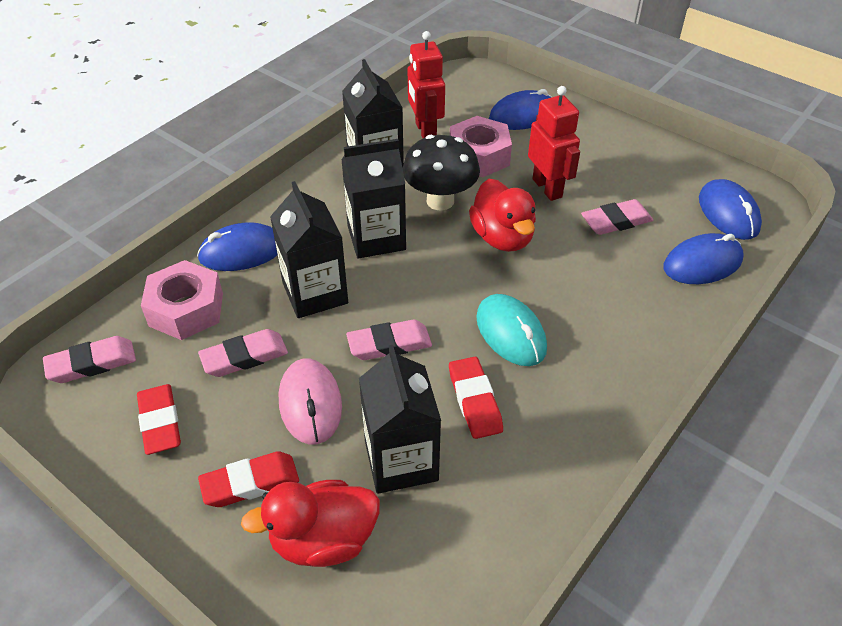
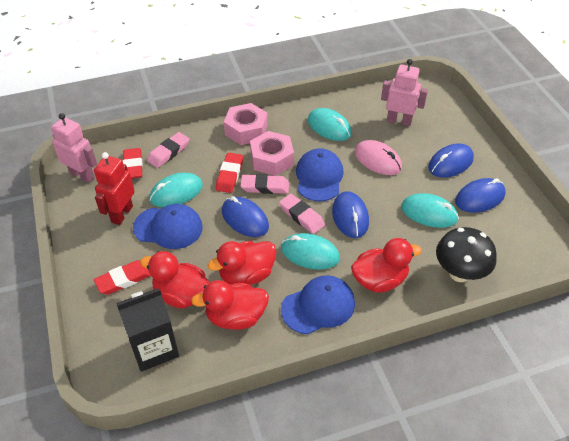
black carton: [270,181,348,318] [341,139,406,259] [342,59,404,168] [359,345,441,494] = 4 -> [116,288,179,372] = 1
blue cap: none = 0 -> [133,204,203,249] [281,275,355,334] [296,148,344,201] = 3
pink eraser: [43,336,136,383] [198,329,288,377] [346,319,432,360] [581,199,653,235] = 4 -> [147,132,189,168] [240,174,289,194] [279,194,325,234] = 3
pink robot: none = 0 -> [51,113,97,183] [381,59,428,126] = 2
red duck: [241,480,380,567] [469,179,536,252] = 2 -> [140,251,209,308] [191,280,269,330] [208,241,276,285] [351,238,422,293] = 4
red robot: [408,31,445,138] [528,86,580,201] = 2 -> [94,152,135,225] = 1
turquoise mouse: [476,294,547,366] = 1 -> [149,173,203,207] [281,233,340,270] [308,108,352,141] [401,193,459,228] = 4

